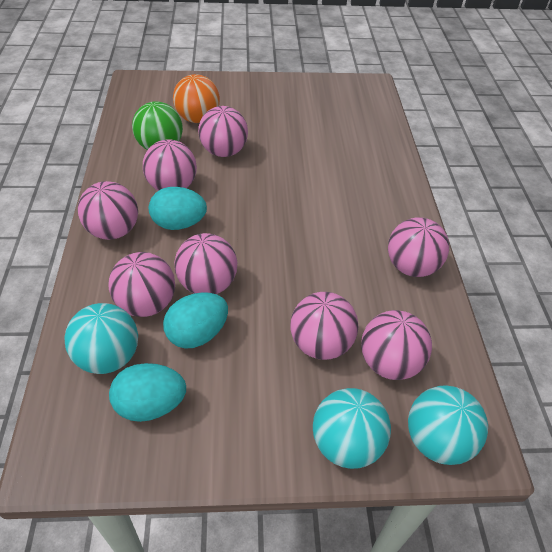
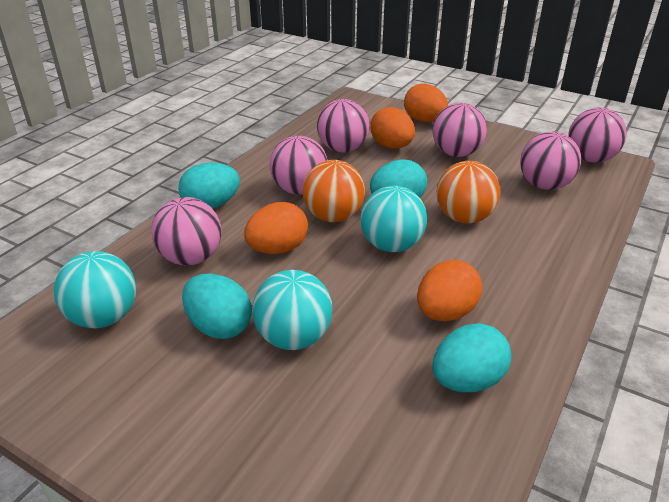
green ball: [132,101,183,150] = 1 -> none = 0
orange ball: [173,74,220,123] = 1 -> [303,160,365,222] [437,161,500,224] = 2
orange egg: none = 0 -> [244,202,308,254] [370,107,415,149] [404,84,448,122] [417,260,482,321] = 4
pink ball: [78,181,138,240] [109,252,175,317] [143,139,197,191] [174,233,237,294] [198,106,248,157] [290,292,358,360] [361,310,432,380] [388,217,449,277] = 8 -> [151,197,222,266] [270,136,328,195] [317,99,370,153] [433,103,487,157] [520,132,581,190] [568,108,627,163] = 6
turquoise egg: [109,363,186,422] [149,187,207,230] [163,292,228,349] = 3 -> [178,163,240,209] [182,274,252,339] [370,160,427,198] [433,323,511,392] = 4

